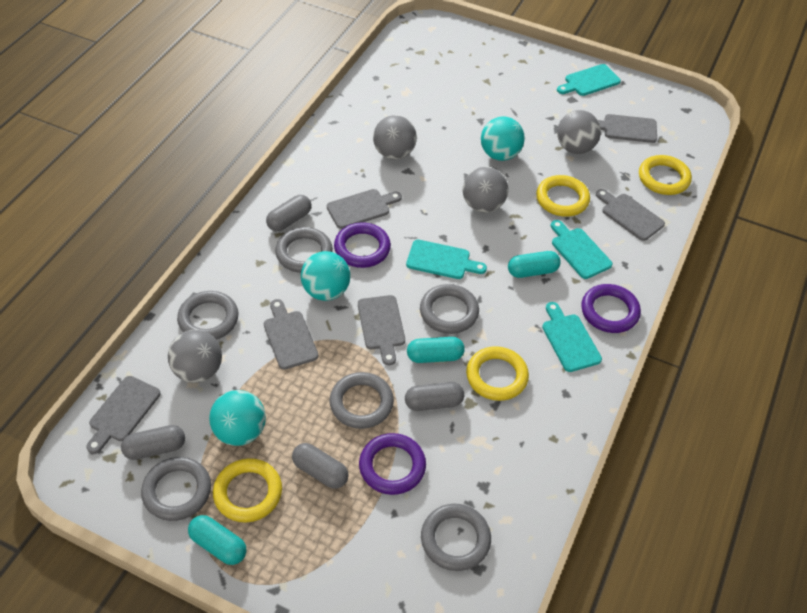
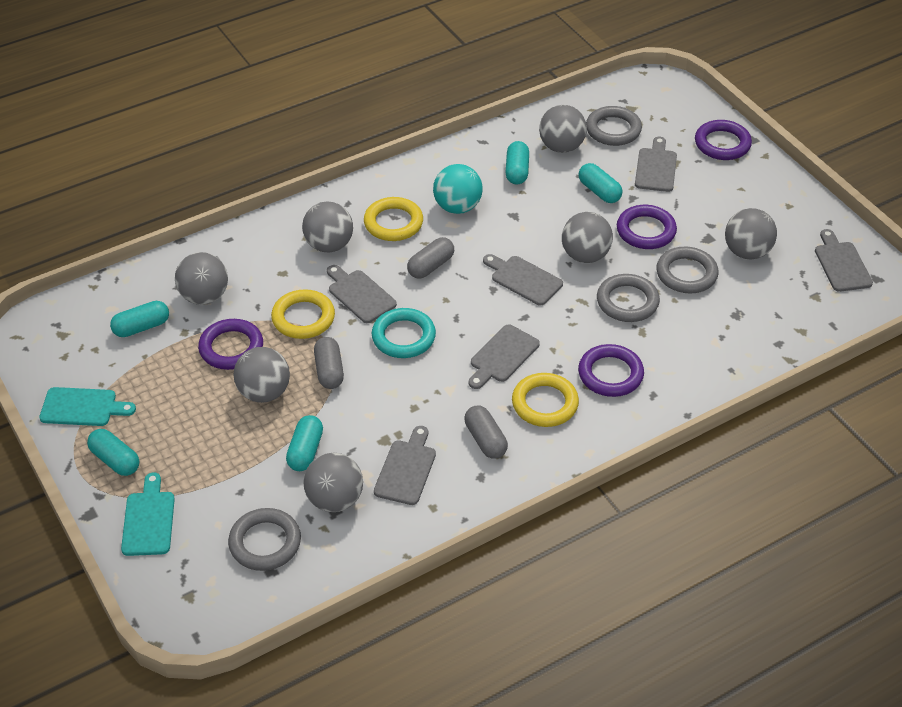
grey ball: [168,330,222,383] [373,115,417,160] [463,167,508,213] [557,110,601,154] = 4 -> [175,252,228,305] [234,347,290,403] [302,201,353,252] [303,453,363,512] [539,105,587,153] [562,212,613,263] [725,208,777,260] = 7
grey capsule: [121,425,185,460] [266,195,311,231] [292,443,349,489] [405,382,464,411] = 4 -> [314,337,344,389] [407,237,454,279] [465,406,508,459] = 3
grey ring: [141,457,211,521] [177,291,238,340] [275,227,333,273] [330,372,394,429] [420,284,479,334] [421,504,491,571] = 6 -> [228,508,301,571] [586,106,642,146] [597,274,660,322] [656,246,718,293] = 4
purple ring: [334,223,391,268] [359,433,426,495] [581,284,641,333] = 3 -> [198,319,263,370] [578,344,644,397] [617,205,677,249] [695,120,752,160] = 4
turquoise ball: [209,390,266,446] [301,251,350,301] [481,116,525,161] = 3 -> [433,164,483,214] = 1
turquoise capsule: [188,515,247,565] [407,337,465,363] [508,251,561,278] = 3 -> [87,429,139,476] [110,301,169,337] [286,415,323,471] [505,141,529,185] [579,163,622,203] = 5
turquoise cutting board: [406,240,487,279] [542,302,602,372] [551,220,612,279] [557,64,621,96] = 4 -> [39,387,136,426] [121,472,175,556] = 2
turquoise ring: none = 0 -> [372,308,436,358] = 1
yellow ring: [213,458,282,523] [466,346,529,401] [536,175,590,217] [639,155,692,195] = 4 -> [271,289,335,339] [364,197,423,241] [512,373,579,427] = 3

